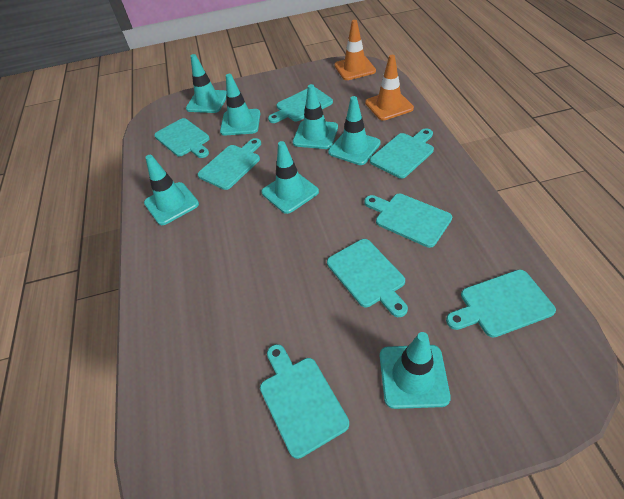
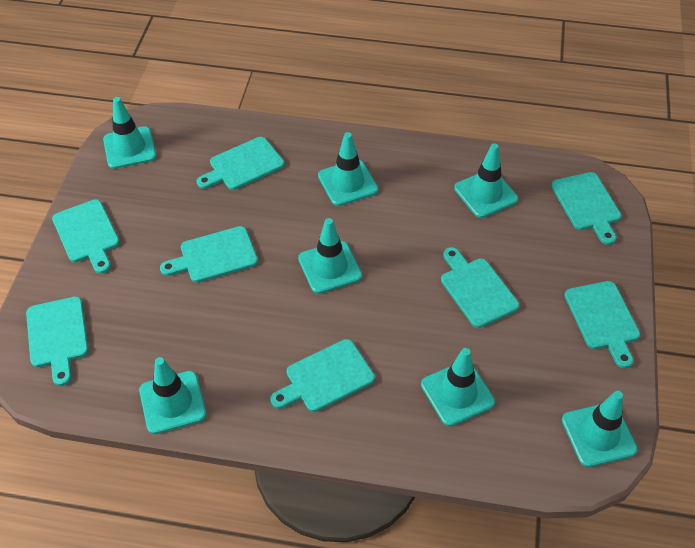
orange traffic cone: [334,20,376,80] [365,55,414,120] = 2 -> none = 0

